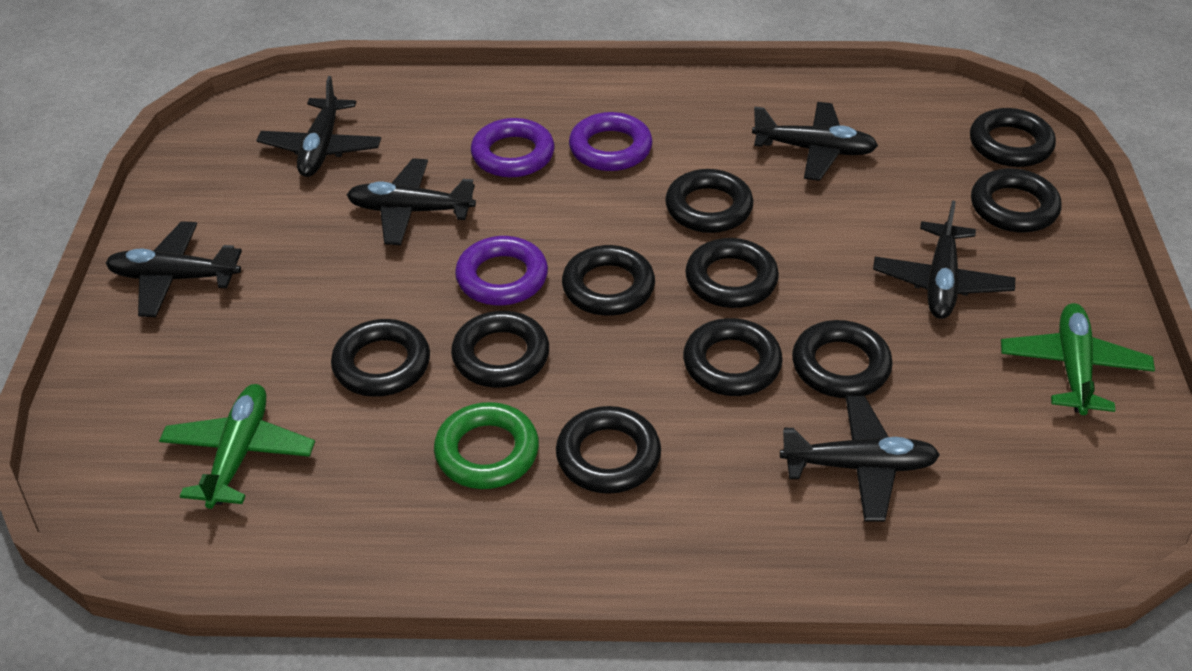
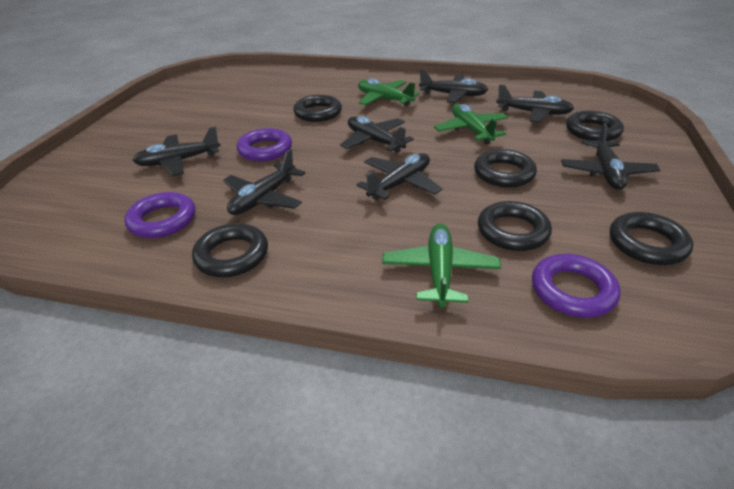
black plane: [106,221,242,317] [256,76,381,177] [347,158,476,245] [752,102,878,181] [780,396,940,522] [873,200,1015,319] = 6 -> [132,126,221,176] [223,149,305,215] [340,116,414,153] [357,153,442,200] [419,69,488,103] [496,84,574,123] [561,123,660,190] = 7
black ring: [331,319,430,397] [451,311,549,388] [556,406,661,494] [562,245,655,316] [665,169,754,233] [683,318,783,396] [685,238,779,308] [792,320,893,398] [970,108,1056,167] [971,168,1061,232] = 10 -> [192,223,268,277] [293,95,342,122] [474,149,537,188] [478,201,552,251] [566,111,624,141] [610,212,693,265] = 6
green plane: [159,384,315,509] [1001,303,1155,415] = 2 -> [358,79,420,106] [382,224,501,307] [434,104,508,144] = 3
green ring: [434,402,539,489] = 1 -> none = 0

